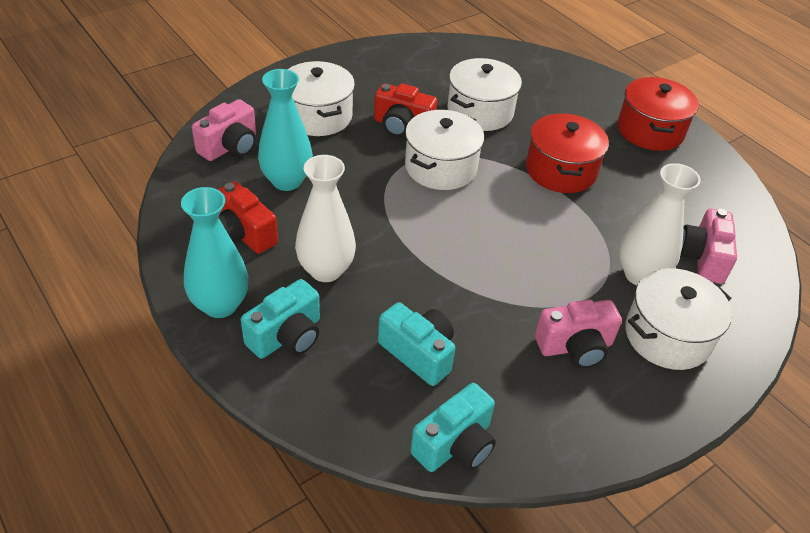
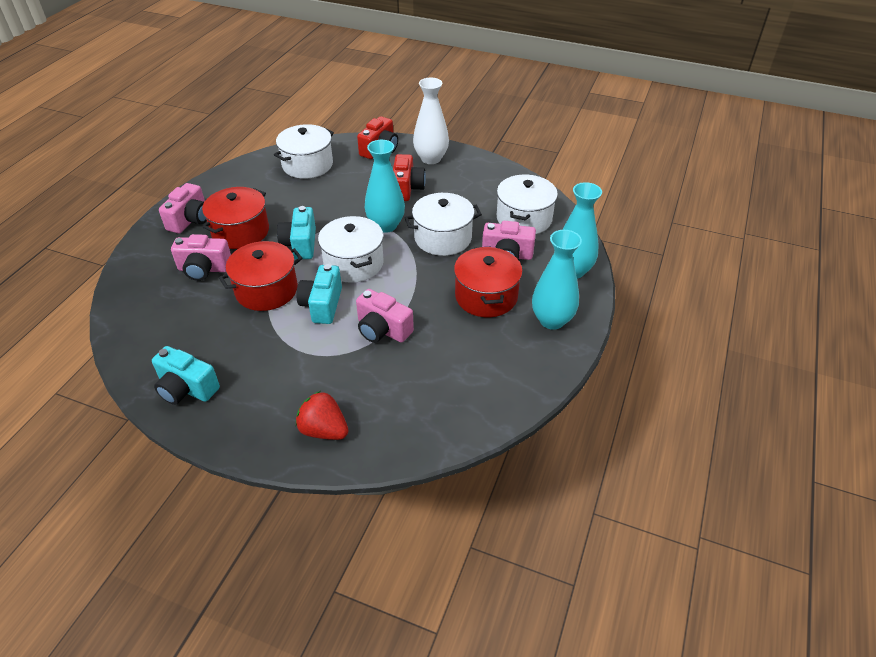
pink camera: [192,99,256,161] [535,300,622,368] [680,209,737,284] = 3 -> [159,183,207,233] [171,234,231,281] [356,289,414,343] [482,221,536,260] = 4
red pot: [526,113,609,193] [618,77,699,151] = 2 -> [202,187,269,249] [219,241,303,311] [454,247,523,317] = 3
red strawberry: none = 0 -> [296,391,348,440] = 1
turquoise vase: [181,187,248,318] [258,69,313,191] = 2 -> [365,140,405,233] [532,230,582,330] [554,182,602,279] = 3
white vase: [295,155,356,282] [619,163,701,285] = 2 -> [413,78,449,164] = 1

